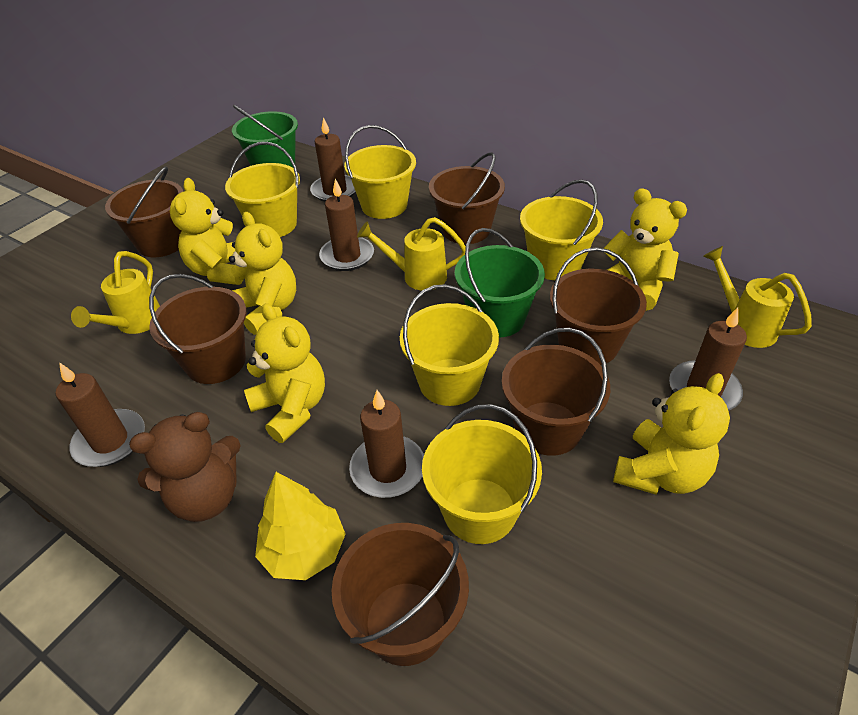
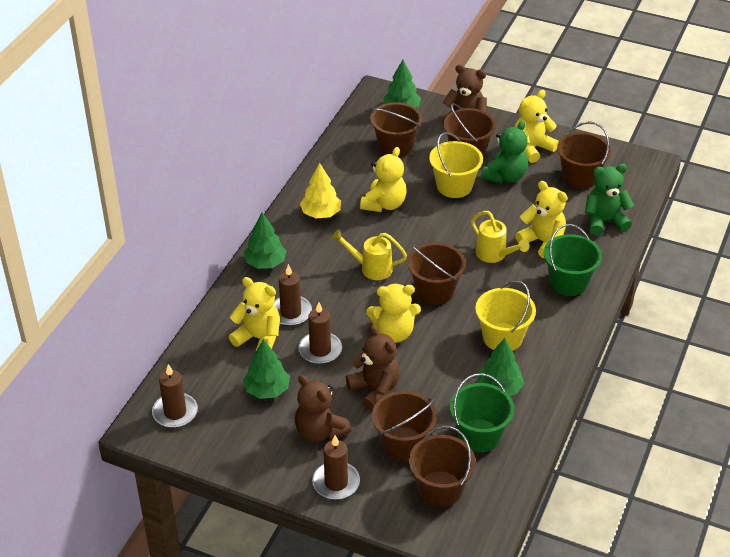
brown candle: [56,362,145,467] [310,117,356,202] [319,179,374,271] [349,390,424,498] [669,307,747,411] = 5 -> [152,364,198,428] [273,264,312,326] [298,302,342,364] [312,435,360,500] = 4
brown teddy bear: [129,412,241,522] = 1 -> [295,375,351,442] [346,325,400,411] [442,64,487,125] = 3
green teddy bear: none = 0 -> [481,121,528,183] [585,164,634,235] = 2
green tree: none = 0 -> [243,213,286,269] [243,339,290,399] [383,60,421,108] [477,338,524,396] = 4
yellow bucket: [225,142,300,237] [344,125,416,219] [400,284,499,406] [422,404,542,544] [520,180,603,280] = 5 -> [429,132,483,198] [475,280,536,351] = 2
yellow watering can: [71,251,160,334] [357,217,466,291] [703,246,812,348] = 3 -> [331,229,407,280] [471,211,529,263] = 2

